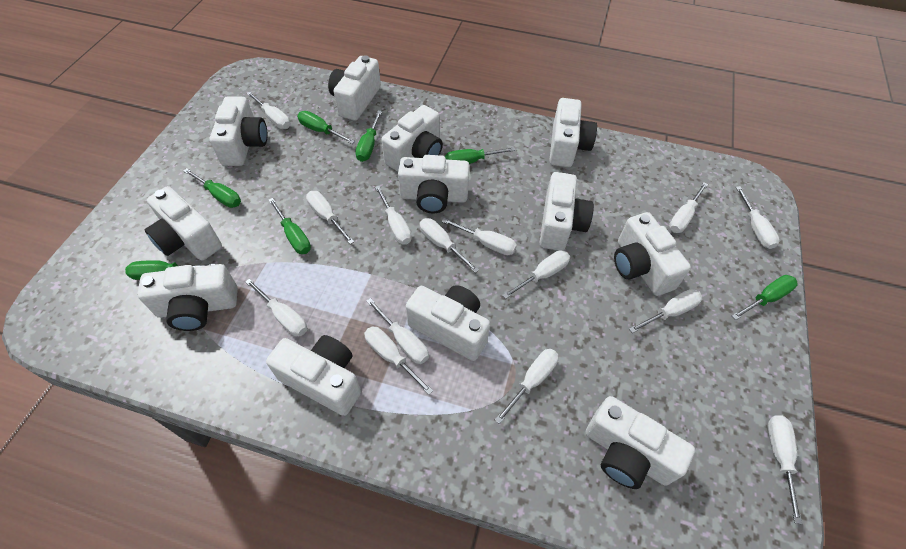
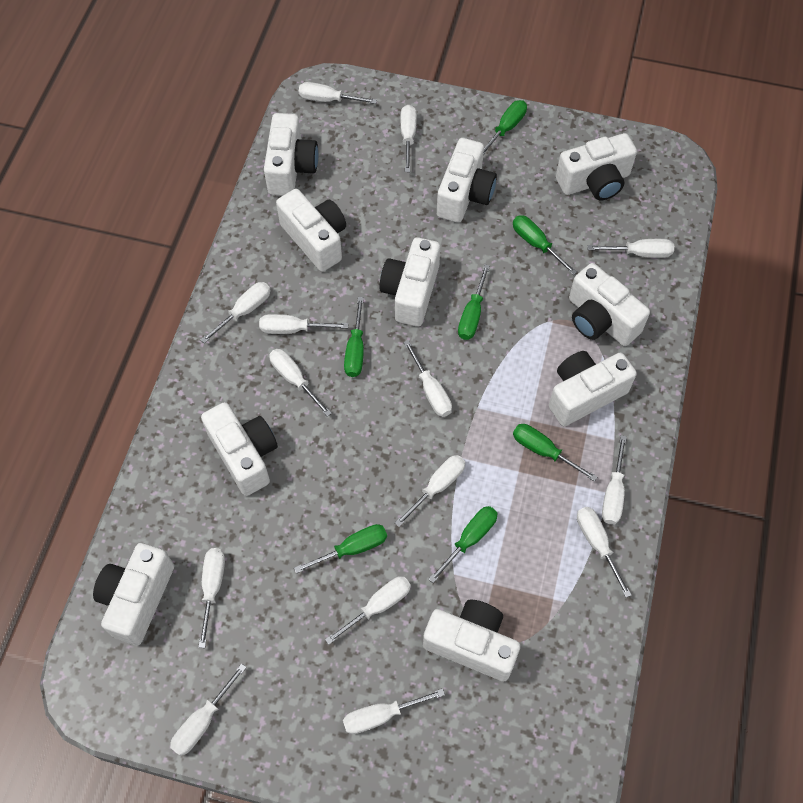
white camera: [137,264,238,331] [145,186,222,260] [209,96,268,166] [266,335,361,416] [328,55,381,121] [381,105,443,172] [398,155,470,213] [406,285,490,361] [539,172,594,251] [549,98,597,167] [586,396,695,489] [614,212,691,296] = 12 -> [93,543,174,645] [201,402,278,496] [264,113,318,196] [276,189,346,272] [379,237,440,327] [423,600,520,681] [437,138,497,223] [549,351,637,426] [556,133,637,200] [569,263,650,346] = 10

